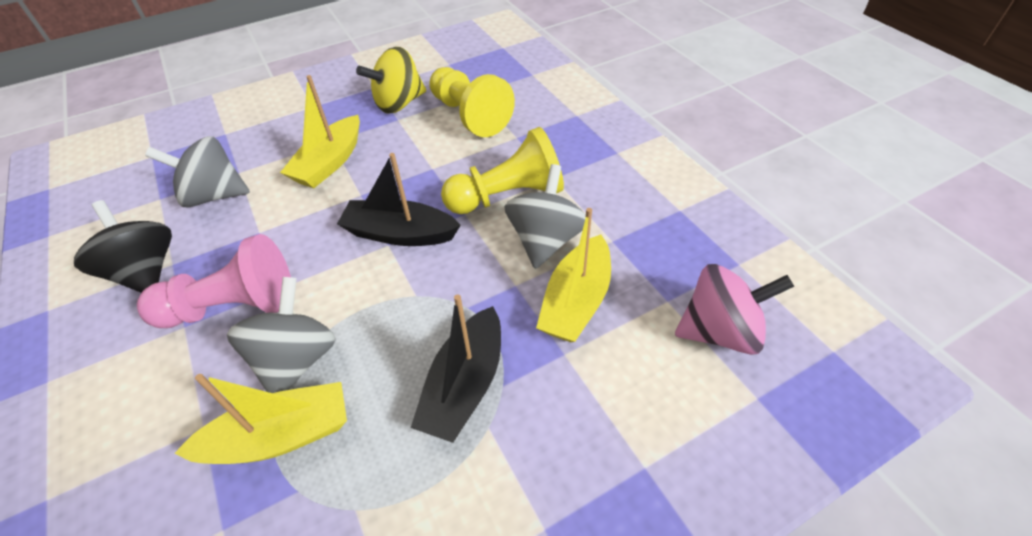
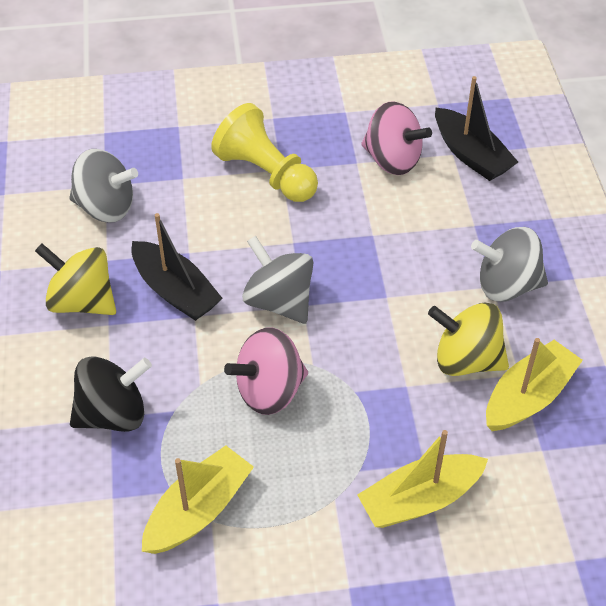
pink pawn: [137,234,291,328] = 1 -> none = 0
pink spinning top: [675,264,794,355] = 1 -> [224,327,308,415] [361,101,432,175] = 2
yellow pawn: [429,67,515,137] [441,127,564,214] = 2 -> [211,103,318,202] = 1
yellow spinning top: [356,47,426,114] = 1 -> [35,243,116,315] [428,302,509,376] = 2

